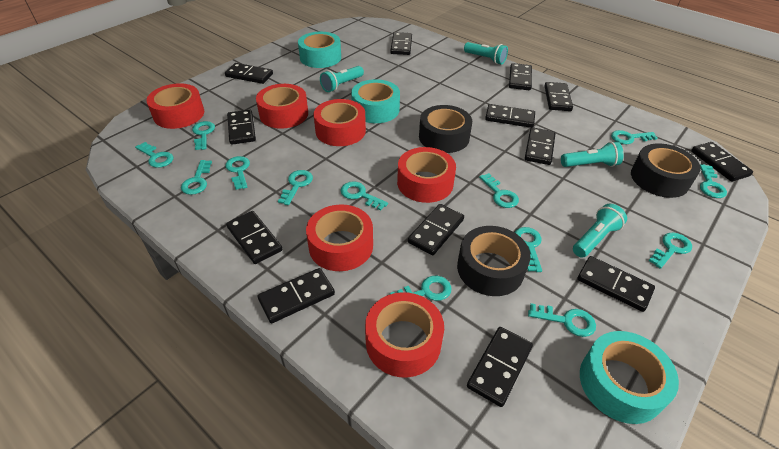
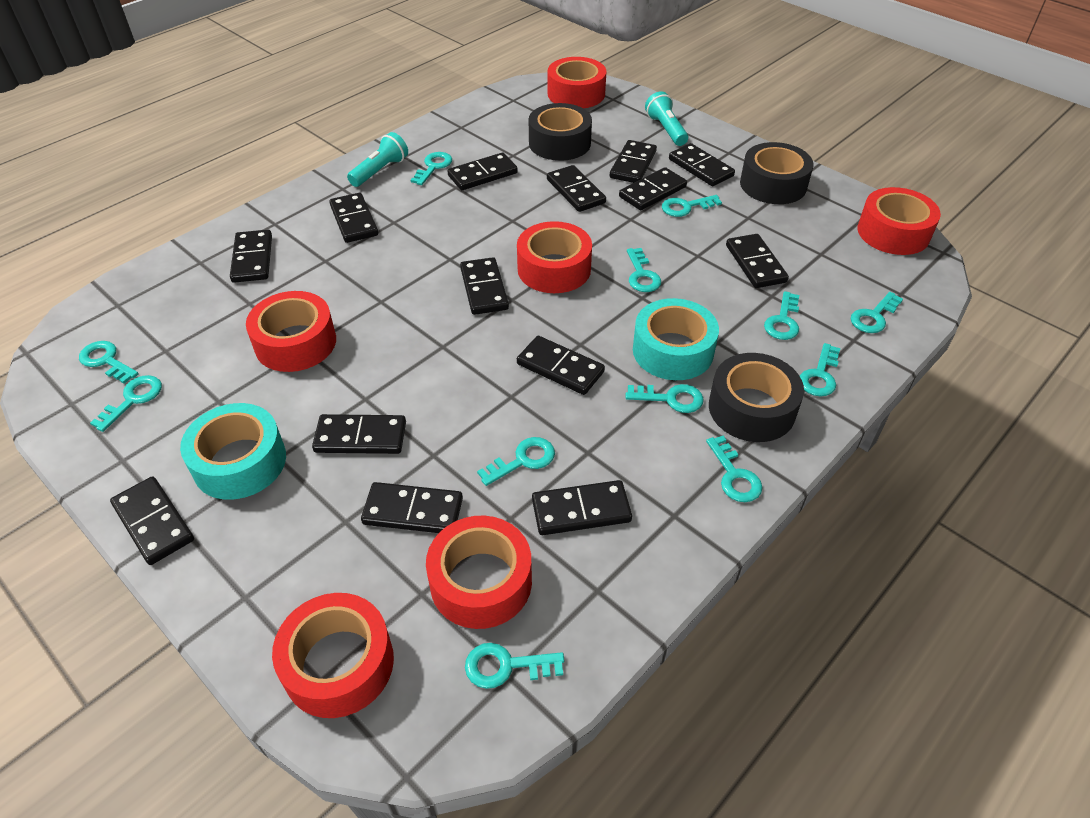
black domino: [225,63,273,84] [226,211,282,264] [227,110,256,145] [258,268,335,323] [390,32,412,55] [408,204,464,255] [467,327,533,407] [485,104,535,128] [509,63,532,90] [525,127,556,165] [545,82,573,111] [577,256,655,312] [691,142,753,182] = 13 -> [110,476,194,565] [230,230,272,283] [312,414,406,454] [329,193,378,243] [361,482,463,533] [448,152,518,190] [460,257,509,315] [517,336,605,395] [532,480,632,535] [547,165,606,212] [610,140,657,183] [619,167,687,210] [669,143,735,186] [726,234,789,288] = 14
turquoise flashlight: [320,66,364,92] [464,42,508,64] [561,142,624,167] [573,204,627,258] = 4 -> [347,132,408,187] [645,91,688,146] = 2
turquoise key: [135,142,173,168] [181,160,212,195] [192,121,215,150] [225,156,250,190] [278,170,313,205] [341,181,388,211] [390,276,451,301] [479,173,519,208] [514,227,542,272] [528,303,596,337] [611,130,658,144] [649,233,692,269] [700,164,727,198] = 13 -> [79,341,139,384] [90,375,162,432] [411,152,452,185] [465,643,564,689] [477,437,555,486] [626,384,704,413] [627,248,661,292] [662,195,722,217] [706,436,763,502] [764,291,799,340] [800,343,840,397] [851,292,903,333] = 12
turquoise tape: [298,32,341,68] [351,79,400,123] [580,331,679,424] = 3 -> [180,403,286,500] [633,298,719,380] = 2

